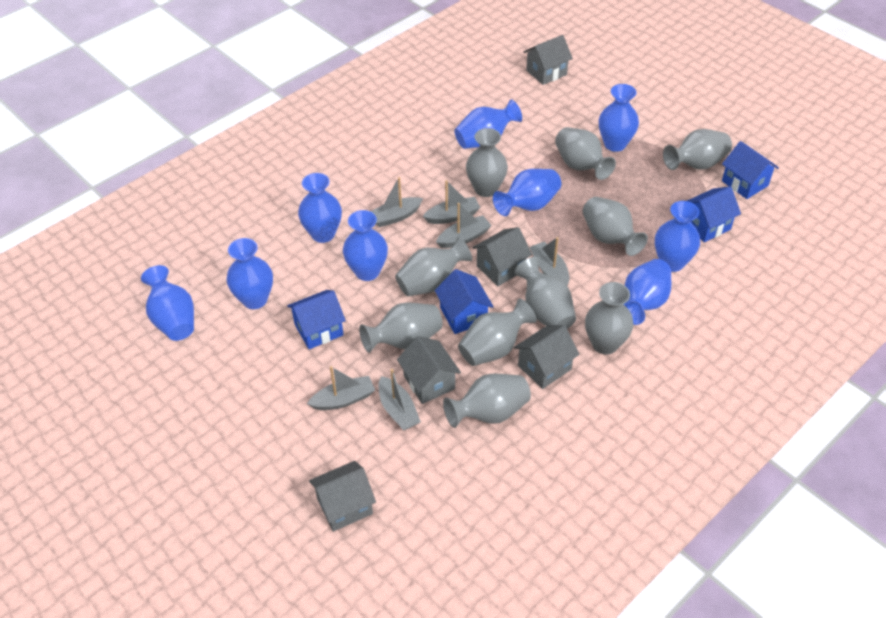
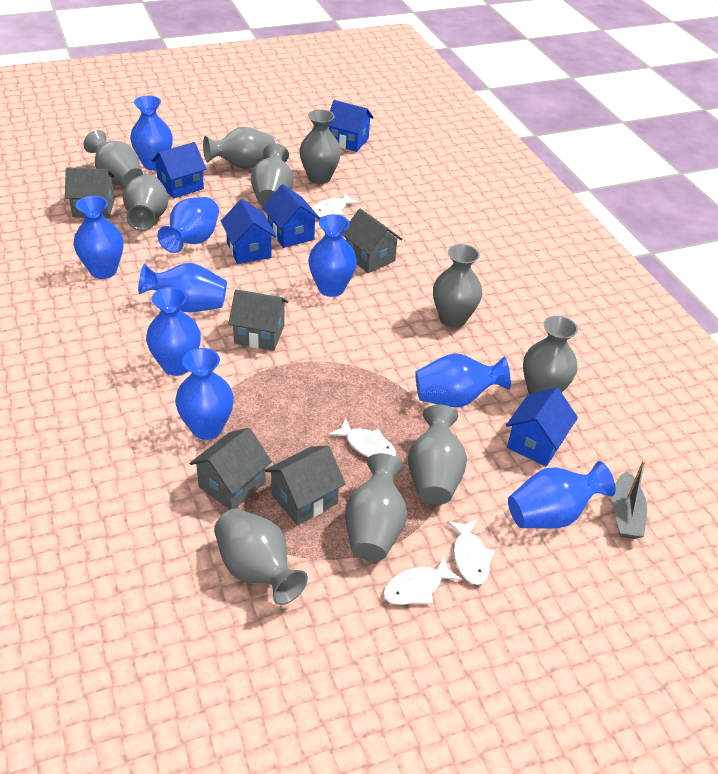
blue house: [287,290,346,349] [435,269,494,334] [687,186,741,242] [722,141,779,199] = 4 -> [151,142,206,199] [221,199,277,264] [262,184,320,248] [329,100,374,152] [506,387,578,466] = 5
grey boat: [307,366,375,410] [371,177,423,227] [379,369,421,430] [423,180,481,224] [436,203,492,248] [530,237,570,285] = 6 -> [612,460,647,539] = 1
white fish: none = 0 -> [312,194,359,218] [329,418,396,457] [383,557,461,605] [448,520,495,585] = 4

